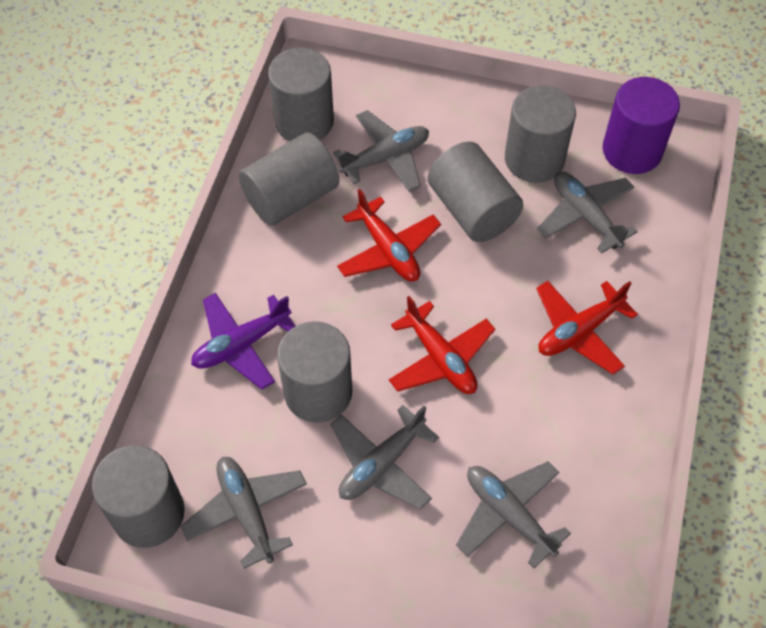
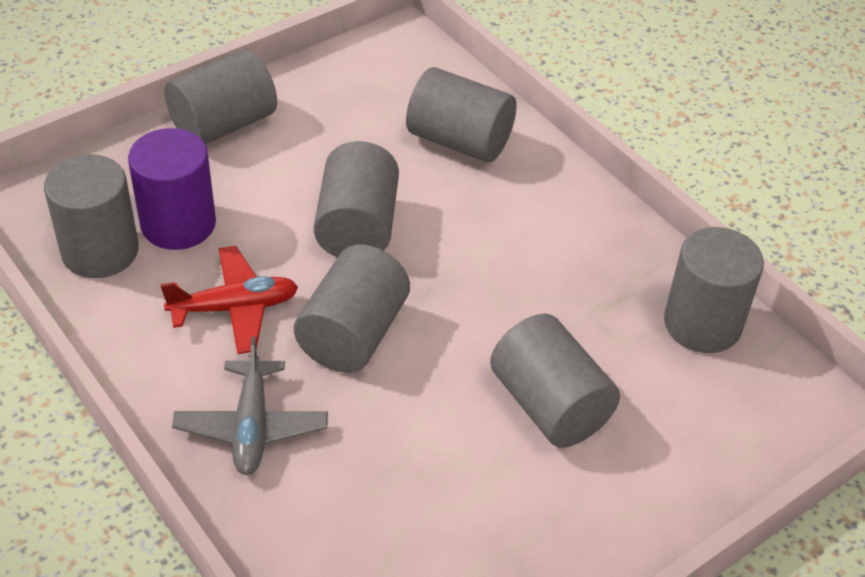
grey cylinder: [92,445,185,548] [239,133,339,226] [268,48,334,141] [277,321,352,423] [428,141,523,242] [505,85,576,183] = 6 -> [44,154,139,278] [164,49,277,144] [294,244,410,373] [314,141,399,257] [406,67,517,162] [490,314,620,448] [664,227,764,353] = 7
grey plane: [180,457,307,569] [330,405,439,510] [333,110,429,192] [456,461,571,568] [537,172,638,253] = 5 -> [172,336,328,475] = 1
purple plane: [191,293,295,390] = 1 -> none = 0
red plane: [337,189,441,282] [389,296,495,394] [536,281,638,375] = 3 -> [160,246,298,354] = 1

